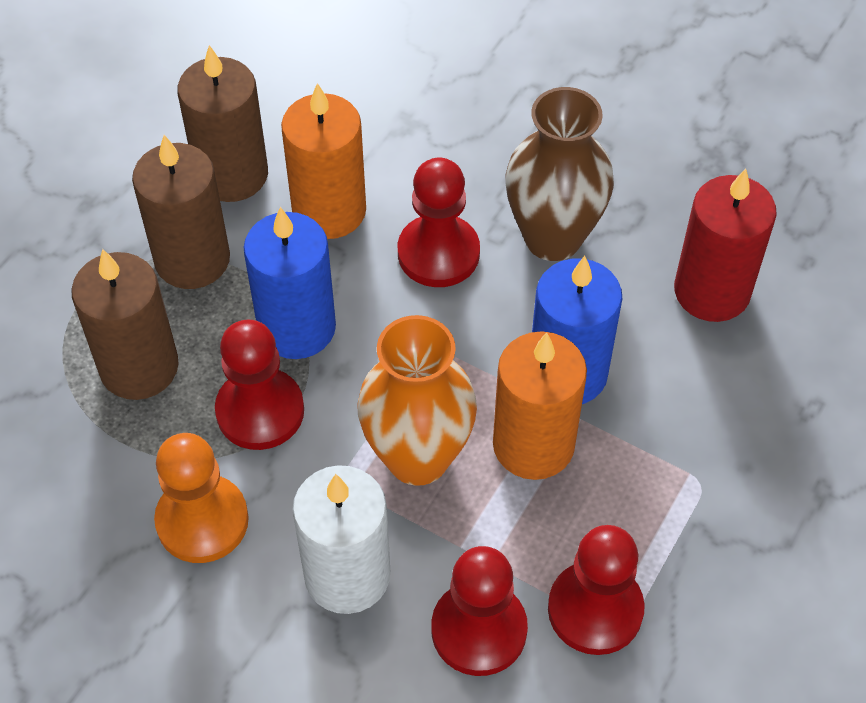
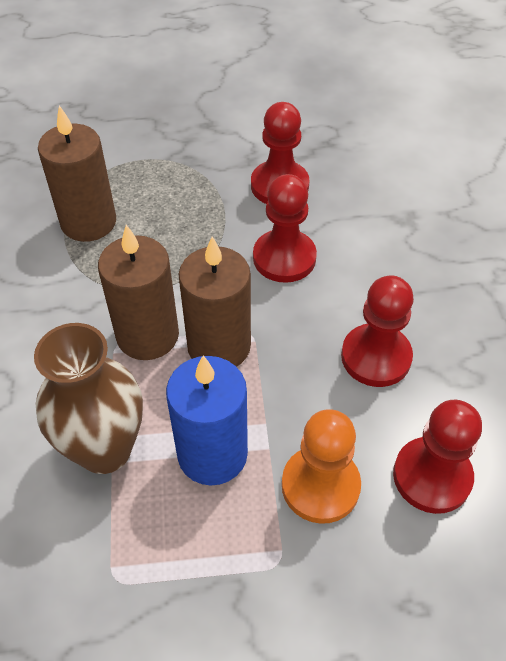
blue candle: [243,207,336,359] [532,256,622,404] = 2 -> [166,356,248,485] = 1
orange candle: [281,83,366,239] [493,331,587,480] = 2 -> none = 0
orange vase: [357,315,477,486] = 1 -> none = 0
red candle: [674,168,777,322] = 1 -> none = 0
white candle: [292,465,390,614] = 1 -> none = 0

